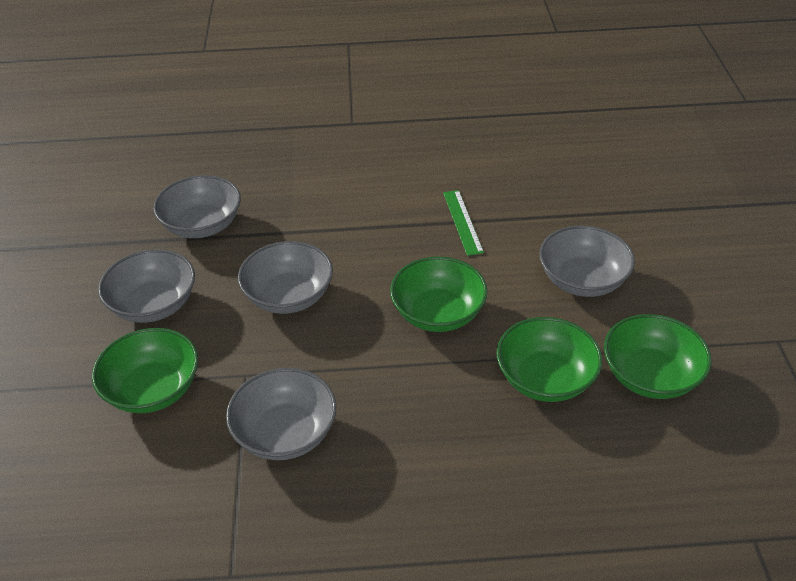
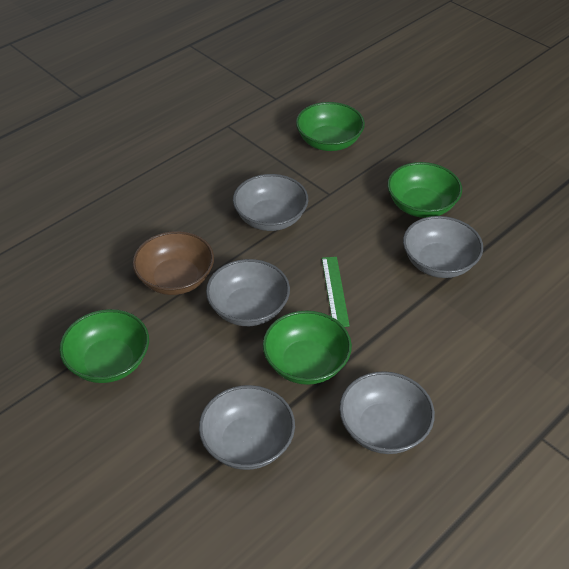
brown bowl: none = 0 -> [133,231,214,295] = 1

